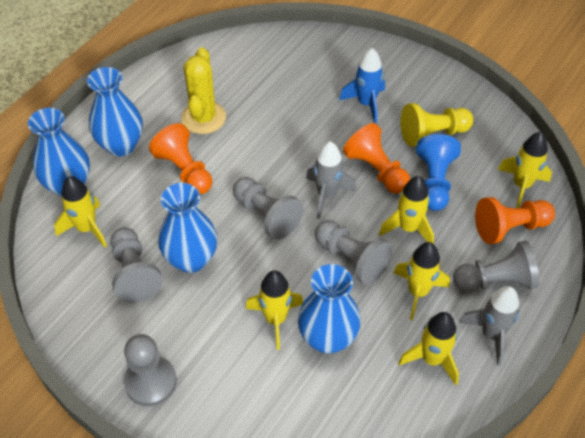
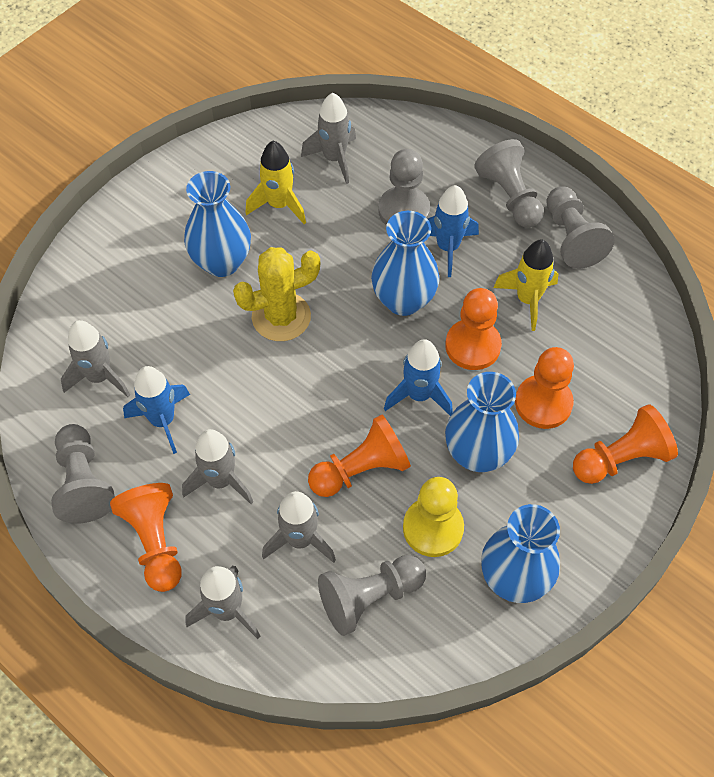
blue pawn: [416,134,461,211] = 1 -> none = 0
blue rocket: [339,48,385,124] = 1 -> [123,366,190,454] [384,339,453,416] [428,185,479,277] = 3
grey rocket: [306,142,357,219] [459,286,520,366] = 2 -> [61,320,130,397] [182,429,253,504] [185,566,261,639] [262,491,336,563] [301,93,356,184] = 5
orange pawn: [149,123,212,194] [343,123,410,194] [475,197,555,244] = 3 -> [110,483,182,592] [308,414,411,497] [445,288,502,370] [515,347,574,429] [573,404,678,484] = 5
yellow rocket: [54,176,107,247] [245,270,303,350] [379,176,434,244] [393,242,450,320] [398,312,459,386] [498,132,552,208] = 6 -> [246,141,306,224] [493,240,558,331] = 2

